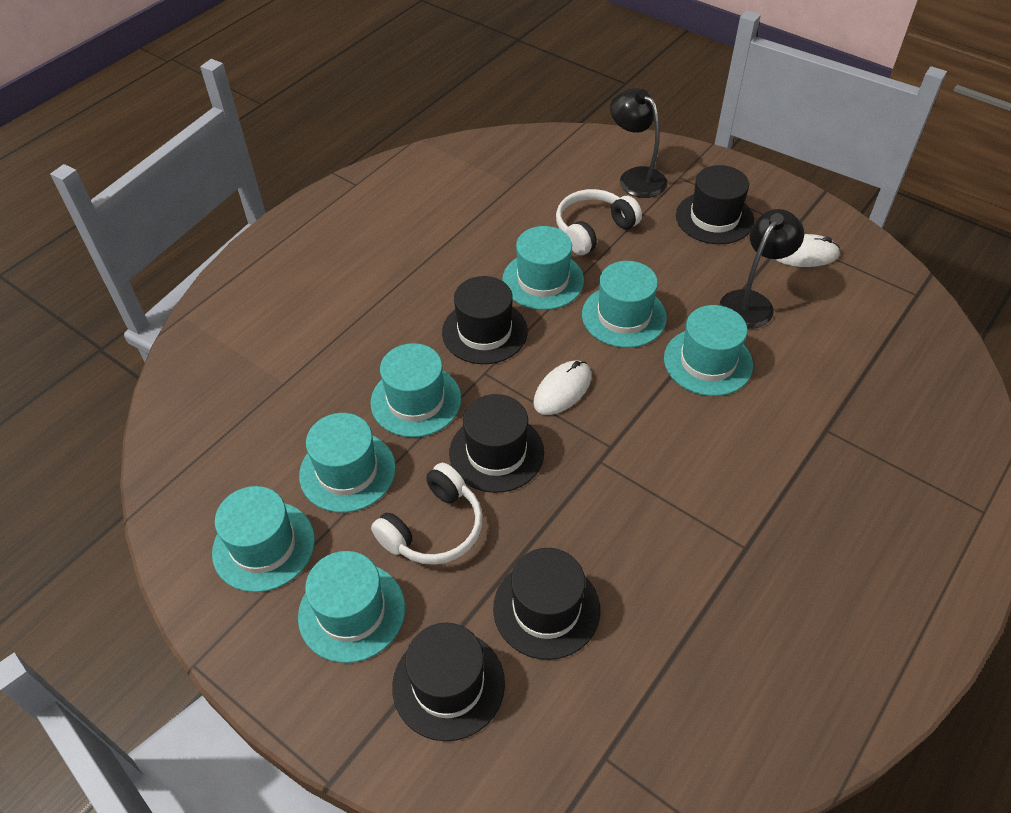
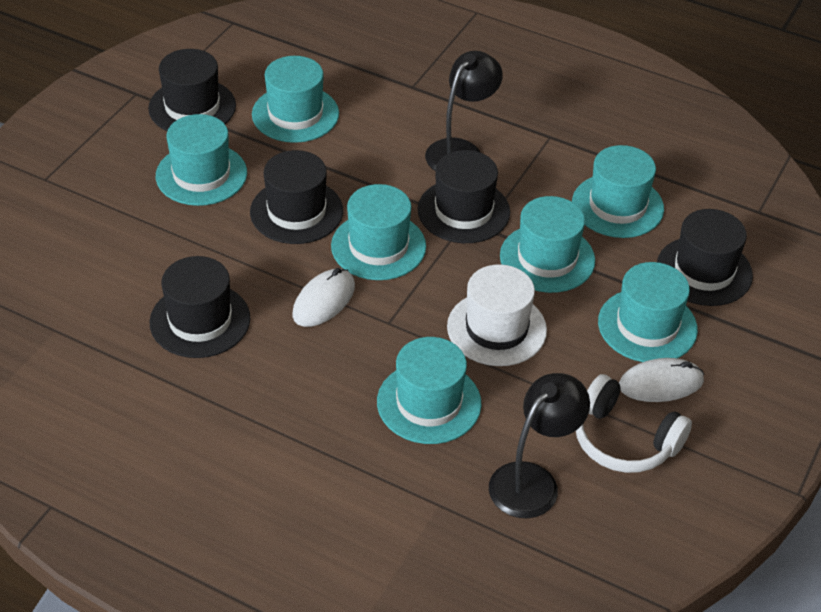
white hat: none = 0 -> [447,264,547,366] = 1
white headphones: [371,463,483,565] [556,189,642,255] = 2 -> [576,374,692,473] = 1

